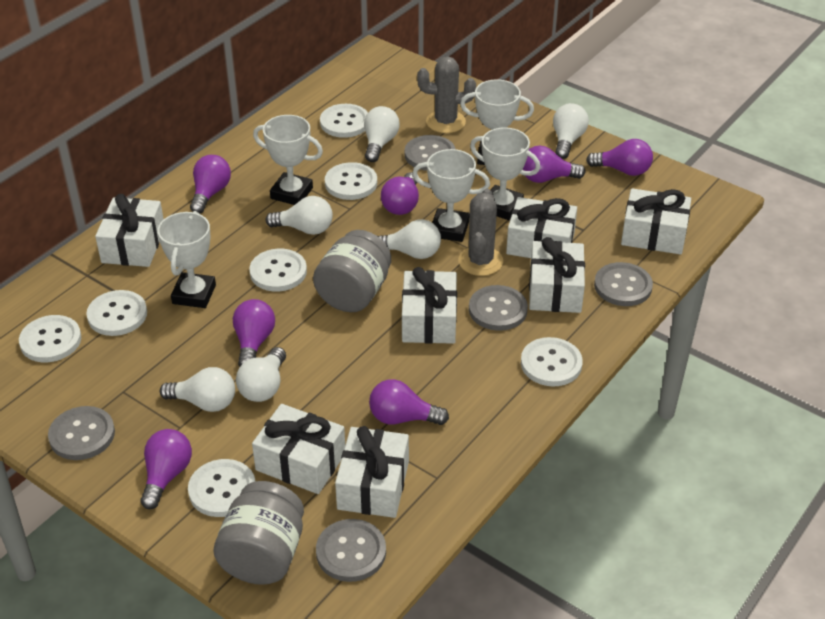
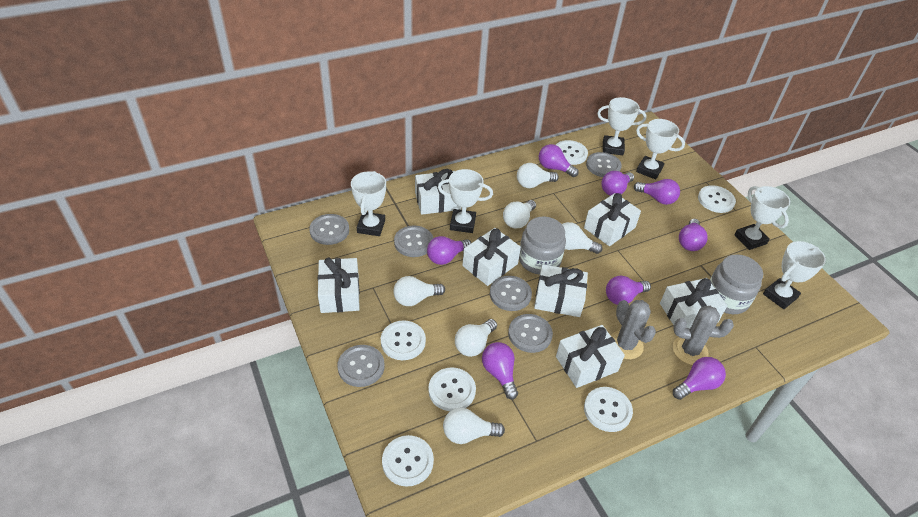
grey button: [48,406,115,460] [316,519,386,582] [404,135,456,171] [469,285,528,331] [594,262,653,306] = 5 -> [309,214,349,245] [338,345,385,387] [394,226,434,257] [490,276,532,311] [508,314,553,353] [586,152,622,177] = 6
purple light bulb: [140,429,192,509] [190,155,231,214] [233,299,275,367] [369,379,449,425] [381,172,419,215] [522,145,586,183] [586,139,653,176] = 7 -> [427,236,471,265] [482,342,518,399] [539,144,579,177] [601,171,634,196] [606,276,651,305] [634,179,680,205] [673,357,726,400] [679,219,708,251] = 8
white button: [19,315,81,362] [87,290,147,336] [188,459,256,517] [249,249,307,292] [320,104,368,138] [325,162,377,200] [521,337,583,386] = 7 -> [381,321,426,360] [382,435,434,487] [428,367,476,411] [556,140,588,165] [584,387,633,432] [698,185,736,213] = 6
white trophy: [157,211,216,308] [253,115,323,205] [412,149,490,242] [460,79,534,165] [470,127,540,220] = 5 -> [351,171,386,236] [438,169,493,233] [597,97,647,155] [636,119,685,179] [734,186,790,250] [763,241,826,309] = 6

